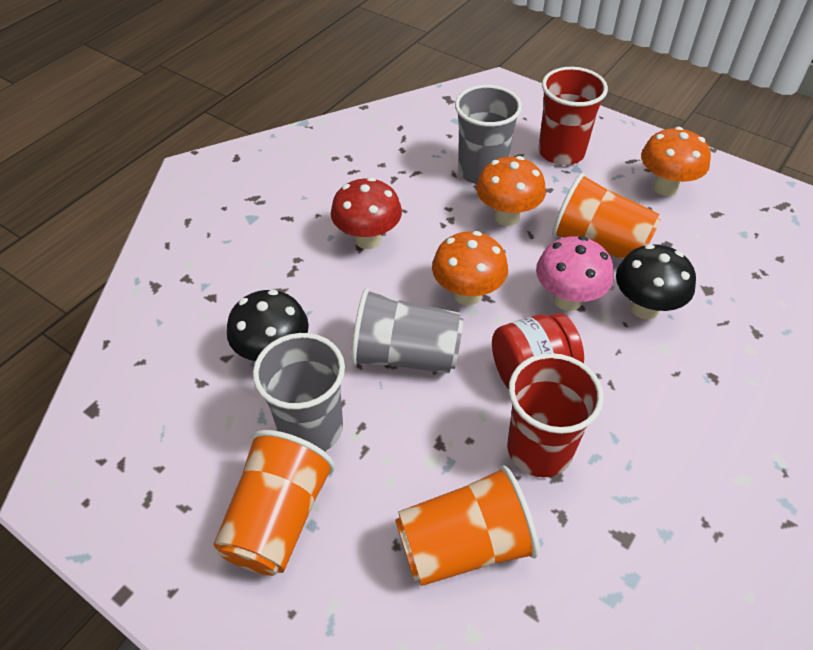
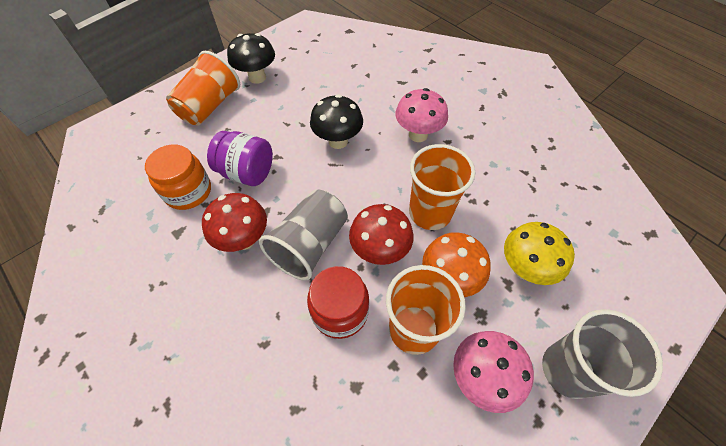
grey cup: [253,333,345,451] [351,288,463,373] [455,85,522,184] = 3 -> [259,189,348,281] [542,309,663,399] = 2
orange jar: none = 0 -> [145,144,211,210] = 1
orange mushroom: [432,231,508,306] [476,156,546,226] [641,127,711,196] = 3 -> [422,232,491,297] = 1
pink mushroom: [536,236,614,311] = 1 -> [395,88,448,142] [453,331,534,413] = 2
purple jar: none = 0 -> [207,131,273,186] = 1
red cup: [507,353,604,477] [538,67,608,165] = 2 -> none = 0
red mushroom: [331,177,402,249] = 1 -> [202,193,267,252] [349,204,414,265] = 2
yellow mushroom: none = 0 -> [504,222,575,285] = 1

